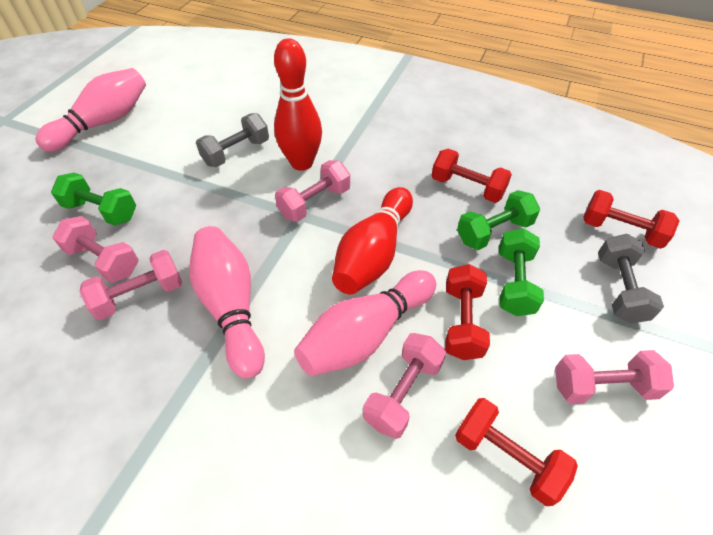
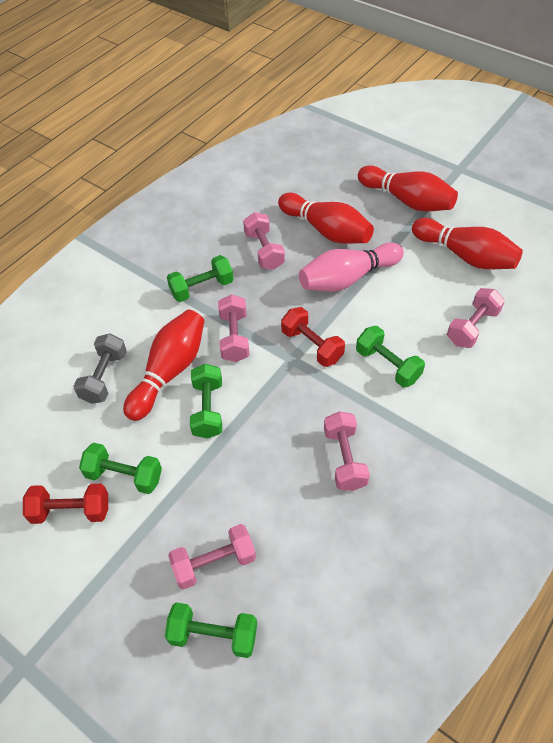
green dumbbell: [51,173,136,226] [457,190,540,250] [499,228,544,316] = 3 -> [79,443,162,494] [165,602,257,658] [167,255,234,302] [190,364,222,439] [356,326,425,387] = 5
grey dumbbell: [196,113,269,167] [598,234,664,324] = 2 -> [73,334,127,404] = 1
pink bowling pin: [36,68,146,152] [189,226,265,379] [294,270,436,376] = 3 -> [299,242,404,292] = 1
red bowling pin: [274,38,322,171] [332,187,413,294] = 2 -> [123,310,204,421] [278,193,374,244] [358,165,458,212] [412,218,523,269] = 4
red dumbbell: [432,149,512,203] [445,264,490,360] [455,398,578,506] [584,190,680,249] = 4 -> [23,484,108,524] [281,307,345,367] = 2

